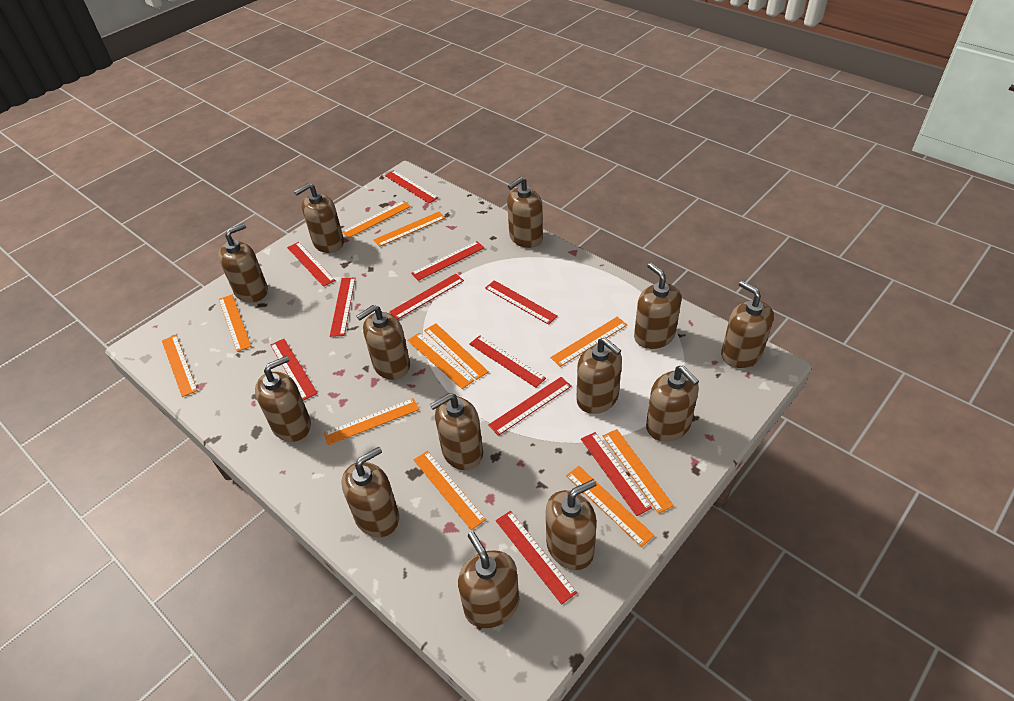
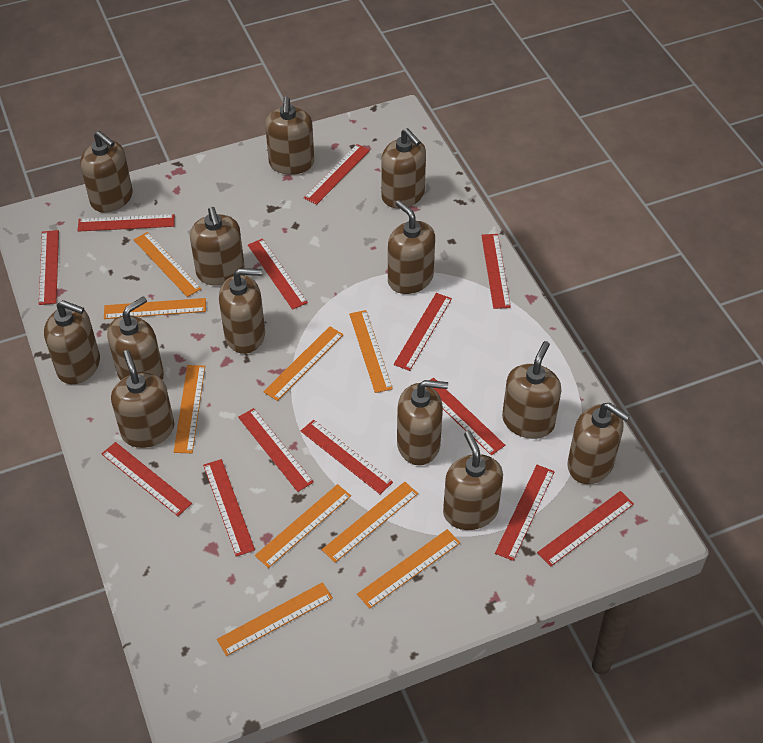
orange ruler: [162,335,198,397] [219,295,252,352] [324,398,419,445] [342,201,411,238] [374,212,445,247] [407,333,474,389] [414,451,486,530] [424,323,489,380] [550,317,627,367] [566,466,655,547] [603,429,674,514] = 11 -> [104,298,206,319] [133,232,202,297] [174,365,205,453] [217,582,333,656] [255,484,351,568] [263,326,344,401] [322,482,418,563] [349,310,393,393] [357,529,460,609] = 9
red ruler: [270,339,318,401] [287,242,336,287] [330,277,355,337] [384,170,438,203] [389,274,464,319] [411,241,484,281] [470,335,546,388] [485,280,558,325] [488,377,572,436] [496,511,577,604] [581,432,652,516] = 11 -> [39,230,59,305] [77,214,175,232] [101,442,192,516] [203,459,255,557] [238,408,314,492] [248,239,308,310] [301,420,393,494] [304,144,370,205] [394,293,452,371] [430,377,505,456] [481,234,511,309] [495,465,555,561] [537,491,634,567] = 13

